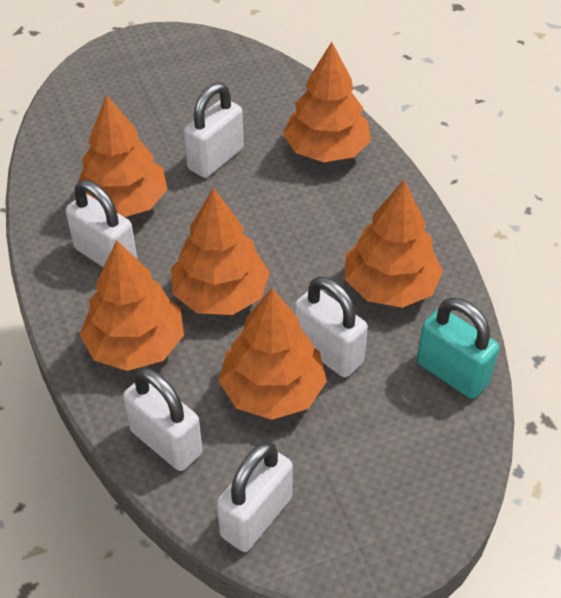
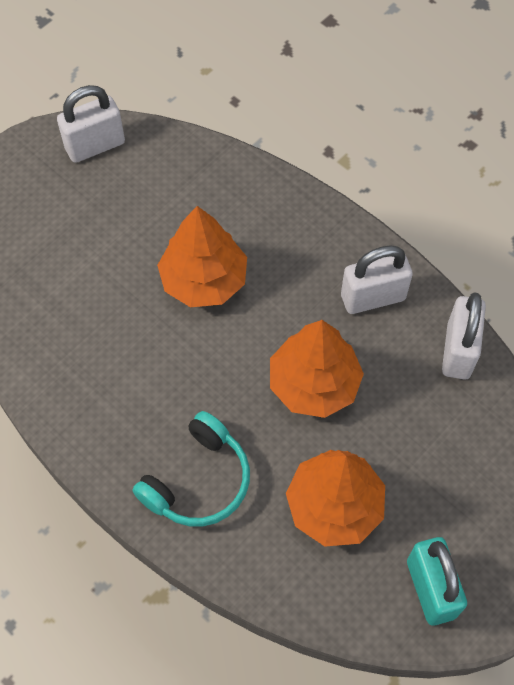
orange tree: [74,95,167,217] [80,241,184,371] [171,188,270,315] [218,288,327,420] [283,42,371,162] [345,180,443,308] = 6 -> [157,206,247,307] [270,320,364,418] [286,450,385,547] = 3
turquoise headphones: none = 0 -> [133,411,250,527] = 1
white padlock: [66,180,137,267] [123,368,202,471] [184,83,244,178] [217,442,293,552] [295,277,368,377] = 5 -> [57,85,125,163] [341,245,413,314] [442,292,486,380] = 3

